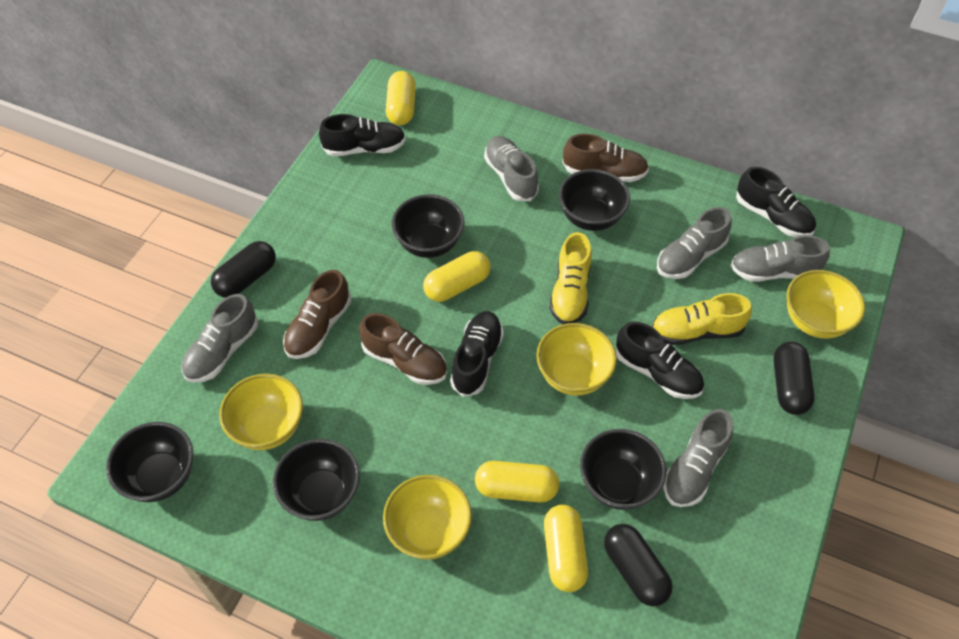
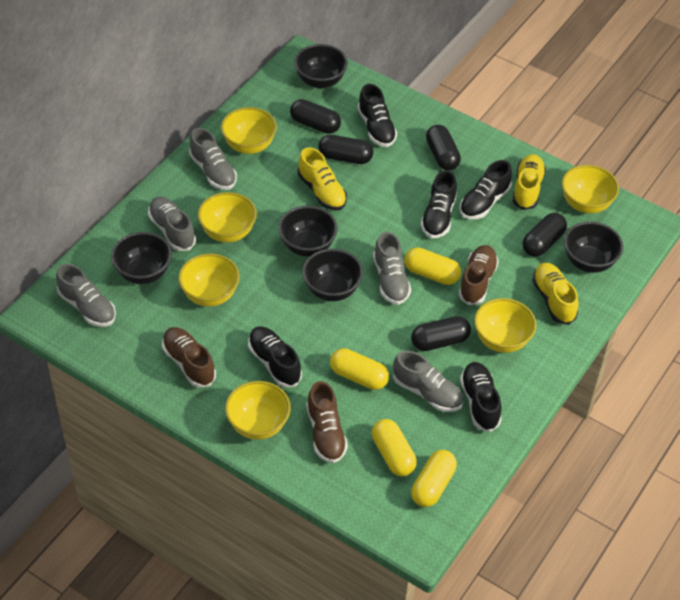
black capsule: [211,241,276,298] [604,524,673,606] [773,341,815,415] = 3 -> [290,99,341,134] [318,135,373,164] [411,316,471,351] [426,125,461,170] [523,213,567,257] = 5
black shoe: [319,114,406,156] [450,311,504,397] [616,322,704,399] [736,167,816,237] = 4 -> [248,326,302,387] [357,84,397,147] [421,170,457,238] [460,160,512,219] [460,362,502,432] = 5
yellow bowl: [219,374,303,450] [383,475,472,560] [536,323,617,396] [786,270,865,339] = 4 -> [178,254,240,307] [198,192,257,243] [221,107,277,154] [225,381,291,440] [474,298,536,353] [562,165,619,213] = 6
yellow shoe: [549,232,592,324] [652,293,752,345] = 2 -> [298,147,347,210] [513,154,546,210] [532,263,579,325] = 3

